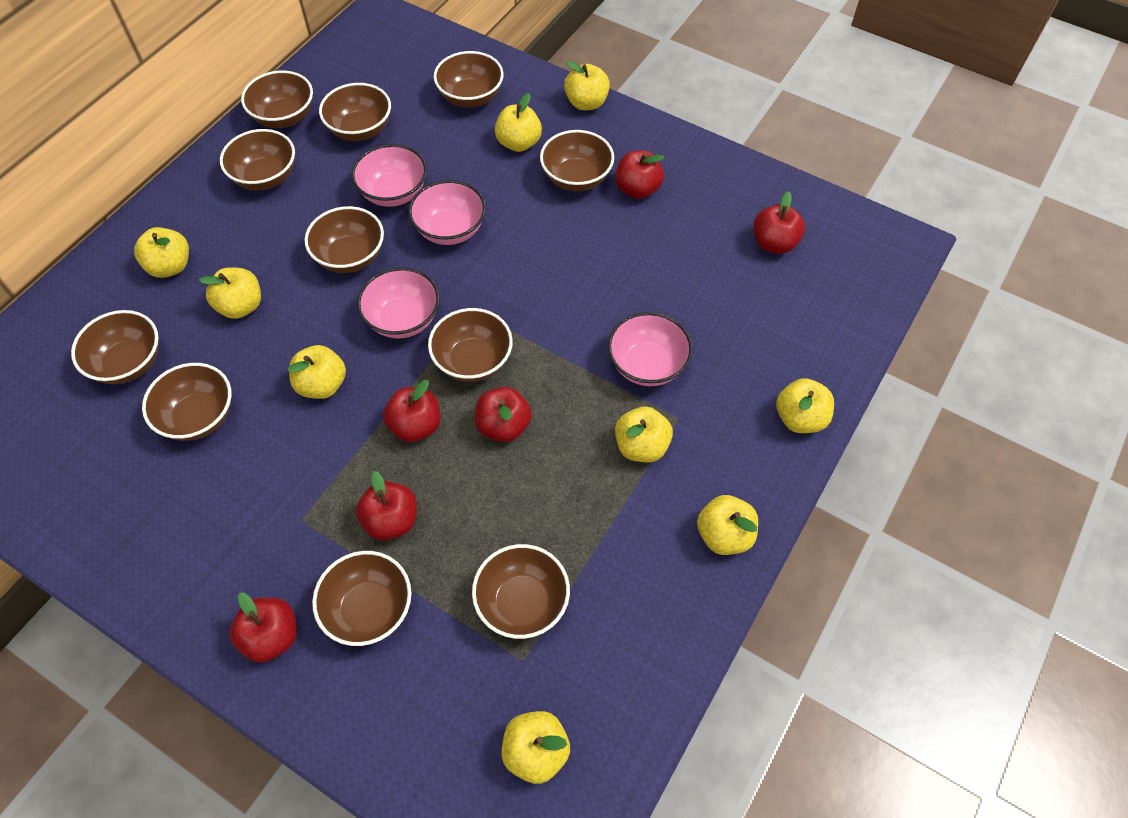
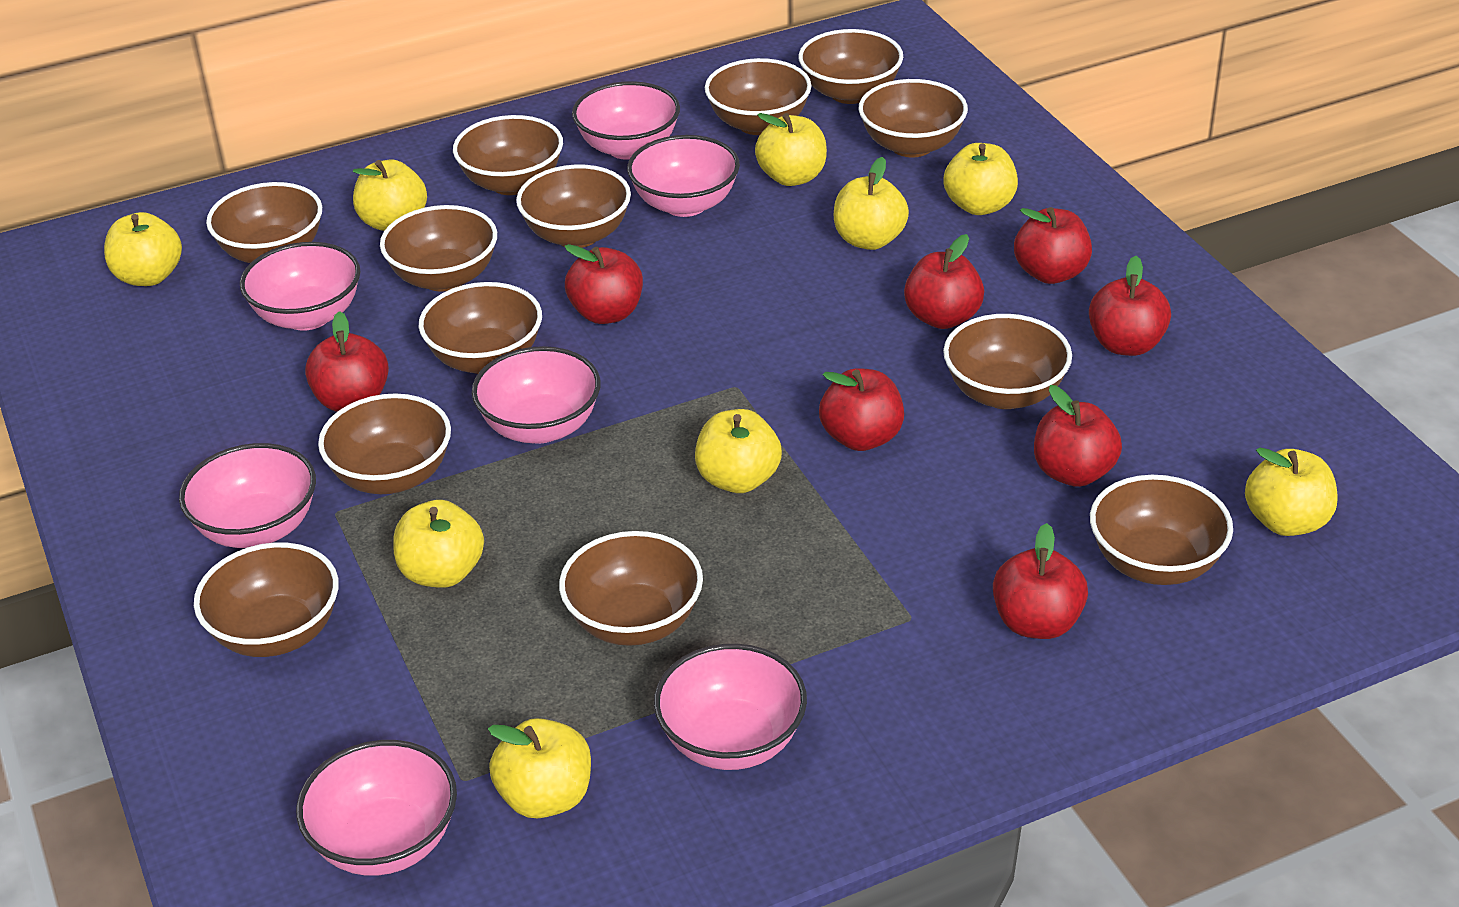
brown bowl: [71,310,159,384] [142,363,231,441] [220,129,295,190] [241,70,313,128] [305,206,384,273] [312,551,411,646] [319,83,391,141] [428,308,513,382] [434,51,504,108] [472,544,570,639] [540,130,614,191] = 11 -> [194,542,339,657] [206,182,322,263] [318,393,451,494] [380,205,497,292] [419,282,542,374] [453,115,563,195] [516,165,631,248] [559,531,703,646] [705,58,811,135] [799,29,903,104] [859,79,968,157] [943,314,1072,409] [1090,475,1233,585] = 13
pink bowl: [351,144,427,207] [357,267,440,338] [408,180,486,245] [608,312,693,386] = 4 -> [179,443,316,548] [240,242,361,331] [296,740,457,876] [472,346,600,444] [572,81,680,160] [627,135,740,217] [654,644,807,770] = 7
red apple: [230,593,297,663] [356,471,417,541] [383,380,440,442] [475,387,532,442] [615,150,664,199] [754,191,805,254] = 6 -> [305,311,389,412] [564,244,643,324] [819,368,904,451] [904,234,984,329] [993,523,1088,639] [1014,207,1092,284] [1034,385,1122,487] [1089,256,1171,356] = 8

